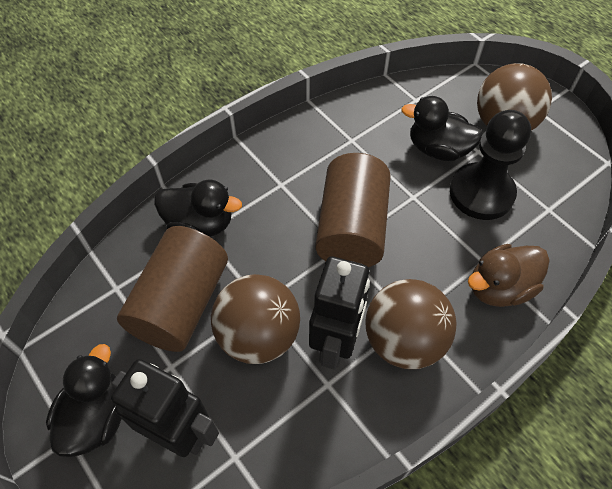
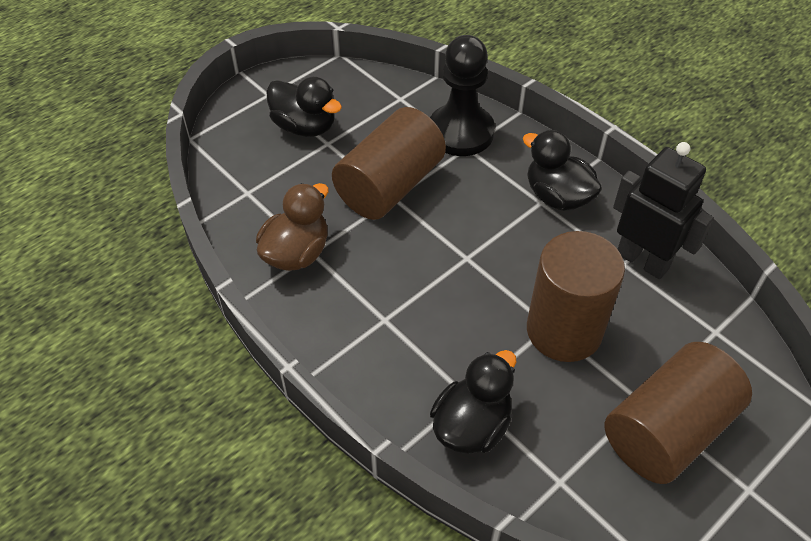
black robot: [111,359,219,457] [309,256,370,370] = 2 -> [613,142,714,279] = 1
brown ball: [211,274,300,364] [365,279,456,369] [477,63,552,131] = 3 -> none = 0
brown cylinder: [117,226,228,352] [315,153,391,267] = 2 -> [332,107,446,220] [527,231,625,362] [604,342,752,484] = 3

